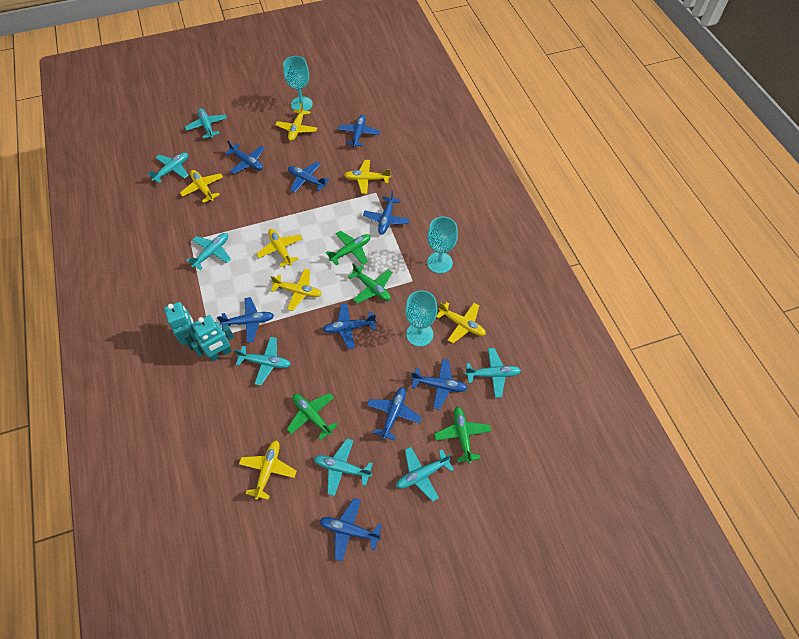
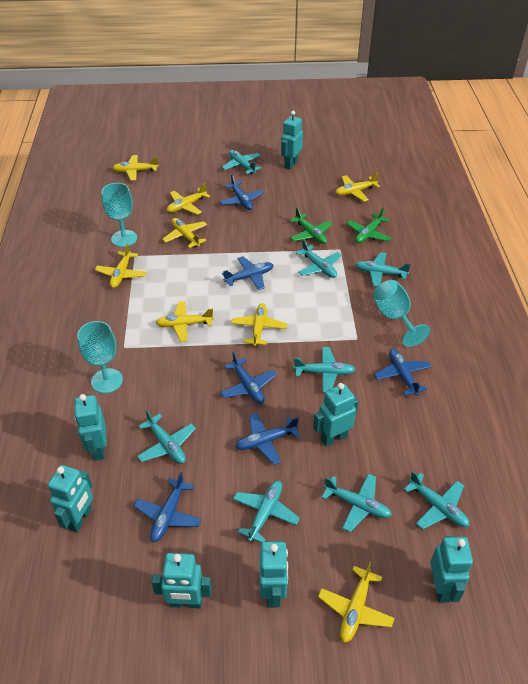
blue plane: [217,297,274,343] [225,141,265,174] [288,161,330,193] [320,498,382,561] [322,303,376,349] [338,115,380,147] [363,190,410,235] [367,387,422,441] [411,359,468,410] = 9 -> [134,472,201,542] [220,174,264,210] [220,352,277,404] [222,256,273,290] [235,412,301,465] [374,349,432,396] = 6
green plane: [287,393,338,440] [325,231,371,266] [348,263,392,304] [434,407,491,464] = 4 -> [289,207,333,244] [346,208,392,244] = 2
turquoise plane: [148,152,189,183] [185,108,227,139] [186,233,231,270] [234,337,291,385] [314,439,373,496] [396,447,454,502] [465,348,521,398] = 7 -> [137,410,196,464] [222,150,261,174] [233,481,300,543] [293,347,356,393] [296,239,342,278] [321,474,392,532] [355,252,411,287] [404,471,469,529] = 8
turquoise robot: [164,302,197,351] [191,315,234,362] = 2 -> [48,465,93,533] [74,394,107,461] [151,553,212,608] [260,541,288,607] [281,111,303,169] [313,383,359,446] [430,536,473,603] = 7
yellow plane: [180,170,223,203] [239,440,297,500] [256,229,303,267] [271,268,322,311] [276,102,317,141] [344,160,391,194] [436,302,486,343] = 7 -> [95,243,146,288] [113,155,159,181] [155,301,214,342] [162,218,207,248] [167,183,210,215] [231,303,287,347] [318,562,394,643] [335,173,380,202] = 8

